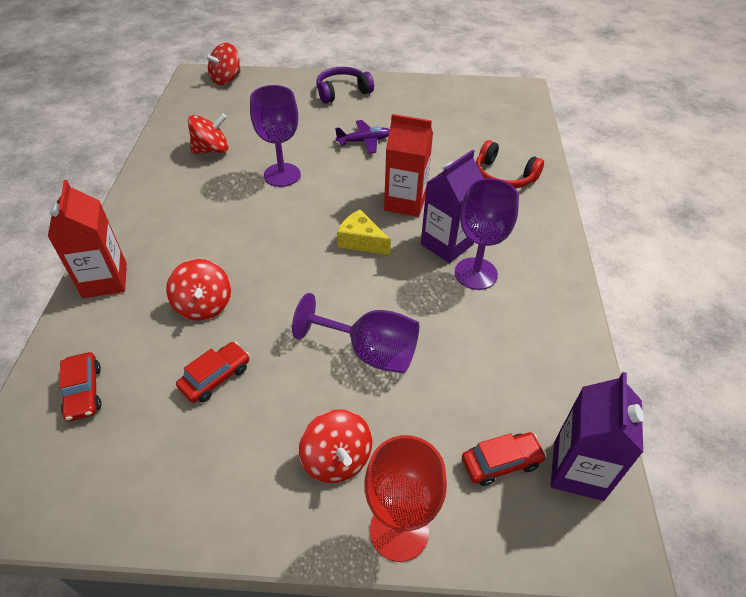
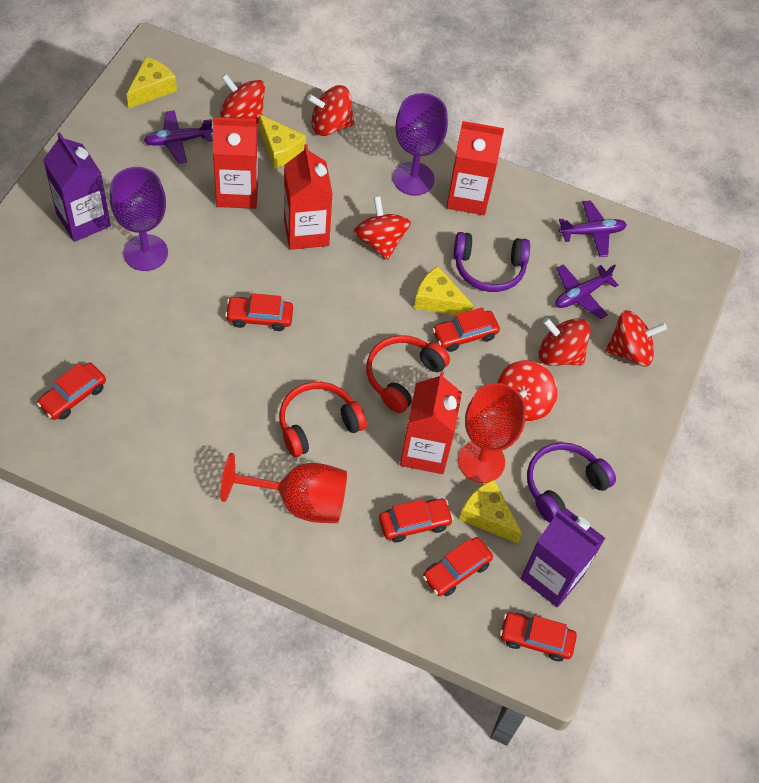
purple goblet: [250,85,301,187] [292,293,419,373] [455,178,519,290] = 3 -> [110,167,168,271] [393,93,448,195] = 2
purple headphones: [316,67,374,104] = 1 -> [454,232,530,292] [527,442,616,523] = 2
purple plane: [335,120,390,154] = 1 -> [144,110,213,164] [555,264,618,319] [559,200,627,257] = 3
red car: [59,352,101,421] [176,342,250,403] [462,432,547,486] = 3 -> [37,363,106,420] [225,293,293,331] [379,499,454,543] [423,537,493,596] [432,307,500,352] [500,612,577,661] = 6
red carton: [48,180,127,298] [384,114,433,217] = 2 -> [213,117,258,209] [284,144,333,250] [400,371,462,474] [446,121,504,215] = 4
red goblet: [364,435,447,562] = 1 -> [220,453,347,523] [458,383,526,483] = 2
red headphones: [476,140,544,189] = 1 -> [279,382,367,457] [366,335,450,413] = 2
red spinning top: [166,259,231,321] [188,114,228,154] [205,43,241,85] [299,409,372,483] = 4 -> [220,74,265,124] [307,85,354,136] [353,196,411,260] [498,360,557,421] [539,318,591,366] [606,310,667,367] = 6
yellow cheese: [337,209,391,255] = 1 -> [127,57,177,108] [259,114,306,168] [414,266,474,315] [459,480,522,543] = 4

